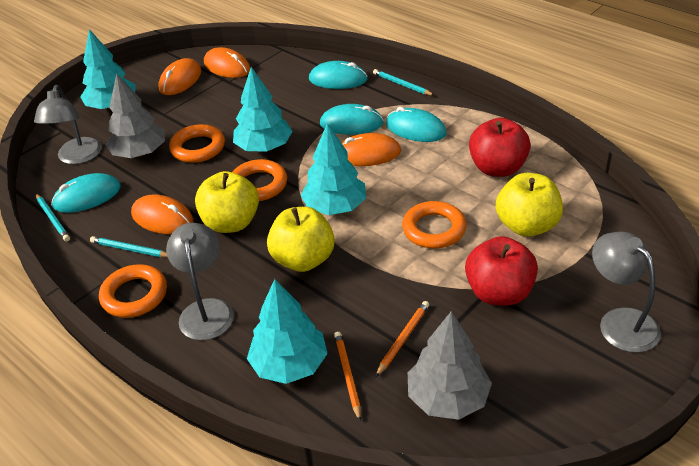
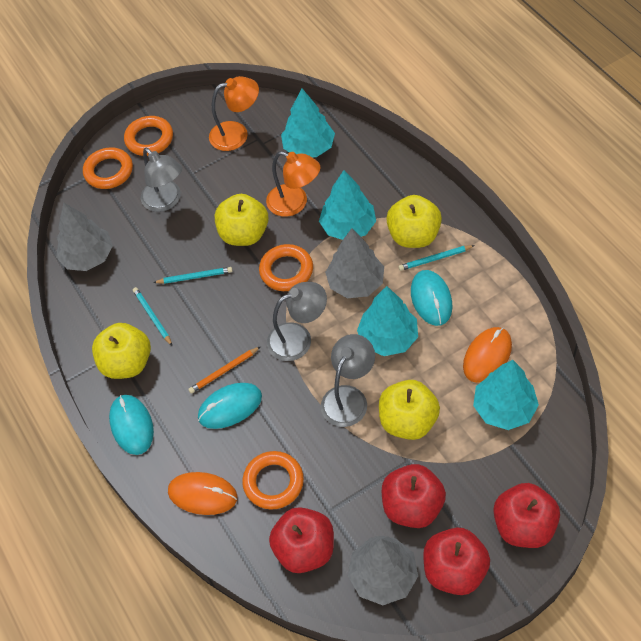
grey tree: [105,73,165,158] [408,311,492,420] = 2 -> [56,203,113,271] [325,228,384,298] [348,535,418,605] = 3
orange lamp: none = 0 -> [209,76,259,151] [266,151,320,217] = 2
orange mouse: [131,195,194,234] [158,58,202,95] [204,47,250,78] [341,133,401,166] = 4 -> [168,472,237,515] [463,327,512,383] = 2
orange pencil: [334,332,361,421] [375,301,429,377] = 2 -> [188,346,261,394] = 1
red apple: [465,236,538,306] [469,118,531,177] = 2 -> [269,507,334,573] [382,464,446,528] [423,527,490,595] [493,483,560,548] = 4
turquoise mouse: [51,173,121,213] [309,61,368,89] [320,104,384,135] [386,107,447,142] = 4 -> [109,395,154,455] [198,383,262,429] [411,270,453,326] = 3
yellow apple: [195,171,259,233] [267,207,335,272] [496,173,563,237] = 3 -> [92,323,151,379] [215,194,268,246] [379,380,440,440] [386,195,442,248] = 4

